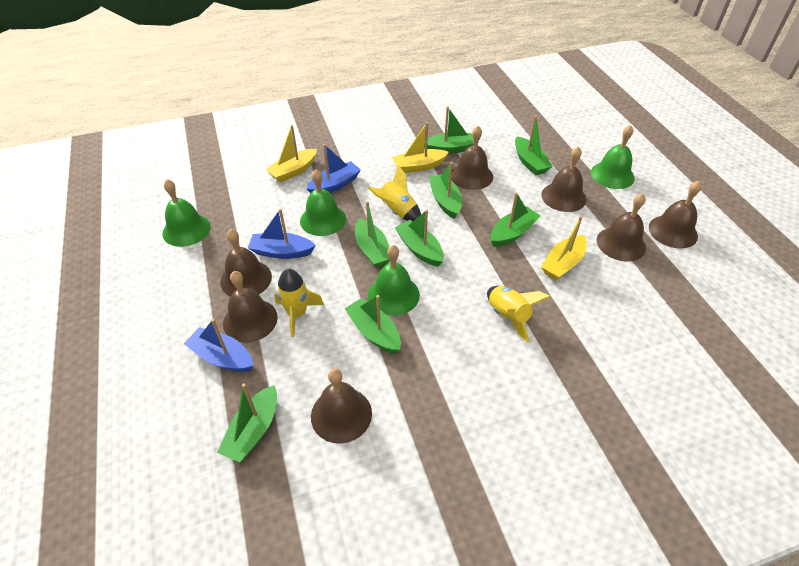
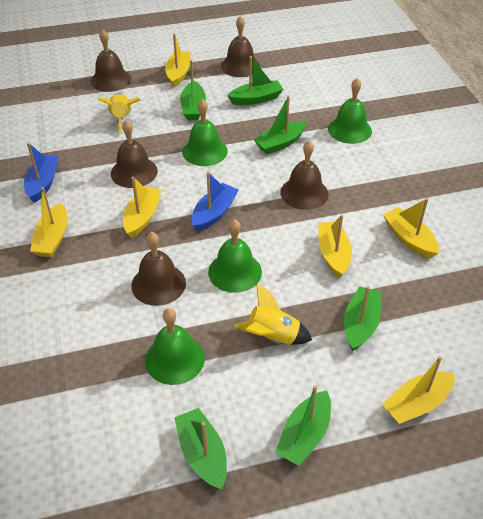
blue boat: [184,319,253,372] [248,209,316,259] [307,144,361,193] = 3 -> [24,142,59,203] [191,172,239,231] = 2
brown bell: [220,229,272,297] [223,271,278,342] [311,368,372,444] [451,126,493,190] [541,146,586,212] [597,193,646,262] [649,181,701,248] = 7 -> [91,30,131,92] [111,120,158,188] [131,232,186,306] [221,16,260,77] [280,140,329,210] = 5
green boat: [217,383,277,462] [345,295,401,354] [355,201,390,268] [395,210,444,267] [427,106,474,154] [429,162,462,219] [490,193,541,247] [515,115,553,176] = 8 -> [174,408,227,489] [180,60,206,120] [227,56,283,105] [254,96,306,154] [275,385,331,466] [344,286,382,351] = 6
yellow boat: [265,125,317,183] [392,122,449,173] [541,216,587,280] = 3 -> [30,187,68,257] [123,177,161,238] [165,33,190,88] [318,214,352,278] [382,356,455,424] [383,198,439,258] = 6
yellow rocket: [275,269,324,337] [368,165,421,221] [487,286,551,342] = 3 -> [98,93,140,134] [234,284,312,345] = 2

